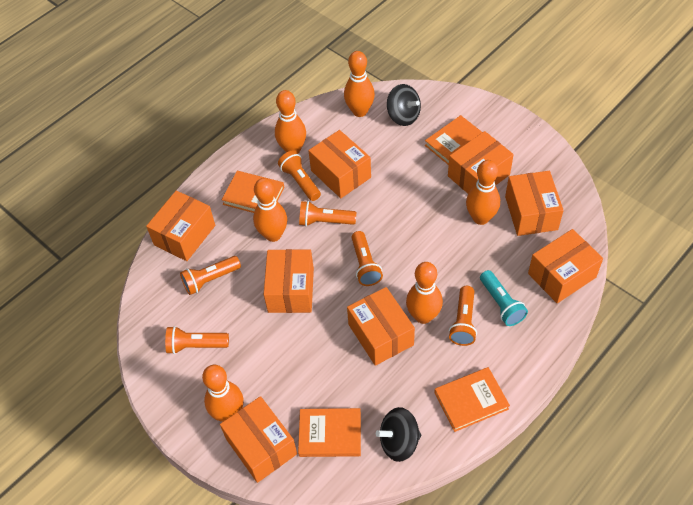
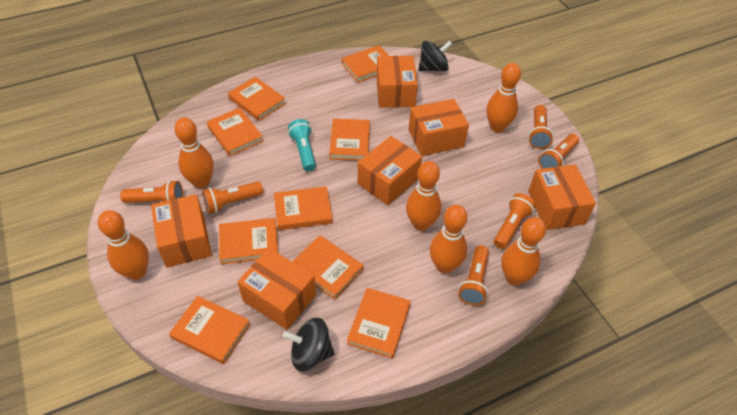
orange book: [222,171,284,213] [298,408,361,457] [425,115,482,165] [434,367,510,432] = 4 -> [169,296,250,364] [207,108,263,156] [219,218,278,264] [228,77,286,121] [274,186,333,230] [292,235,364,300] [329,119,370,161] [342,45,389,83] [347,288,411,359] = 9
orange box: [146,191,215,261] [220,396,297,483] [263,249,314,313] [308,130,371,198] [347,287,415,366] [448,131,514,193] [505,171,564,236] [528,229,603,303] = 8 -> [151,194,212,268] [237,248,316,330] [358,136,422,205] [376,56,418,108] [409,99,469,156] [528,164,596,230] = 6

